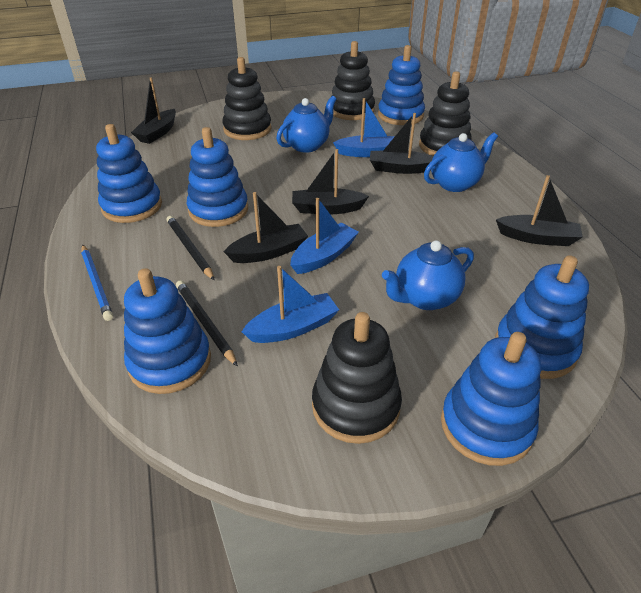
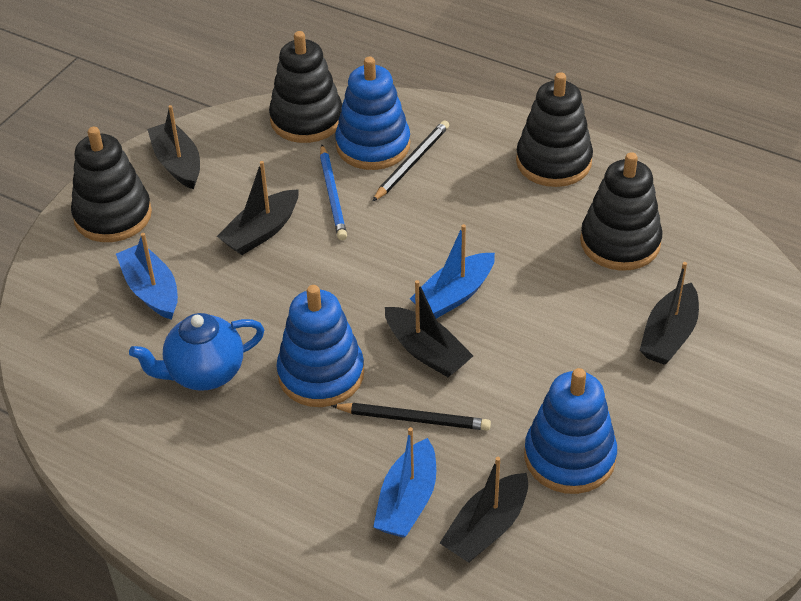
blue stacking toy: [96,124,162,223] [124,268,211,394] [187,127,248,227] [378,45,425,125] [441,332,541,466] [495,255,589,379] = 6 -> [276,285,364,407] [335,57,410,170] [524,368,617,494] = 3
blue teapot: [276,96,337,153] [382,240,474,310] [424,132,498,192] = 3 -> [129,313,264,391] = 1

